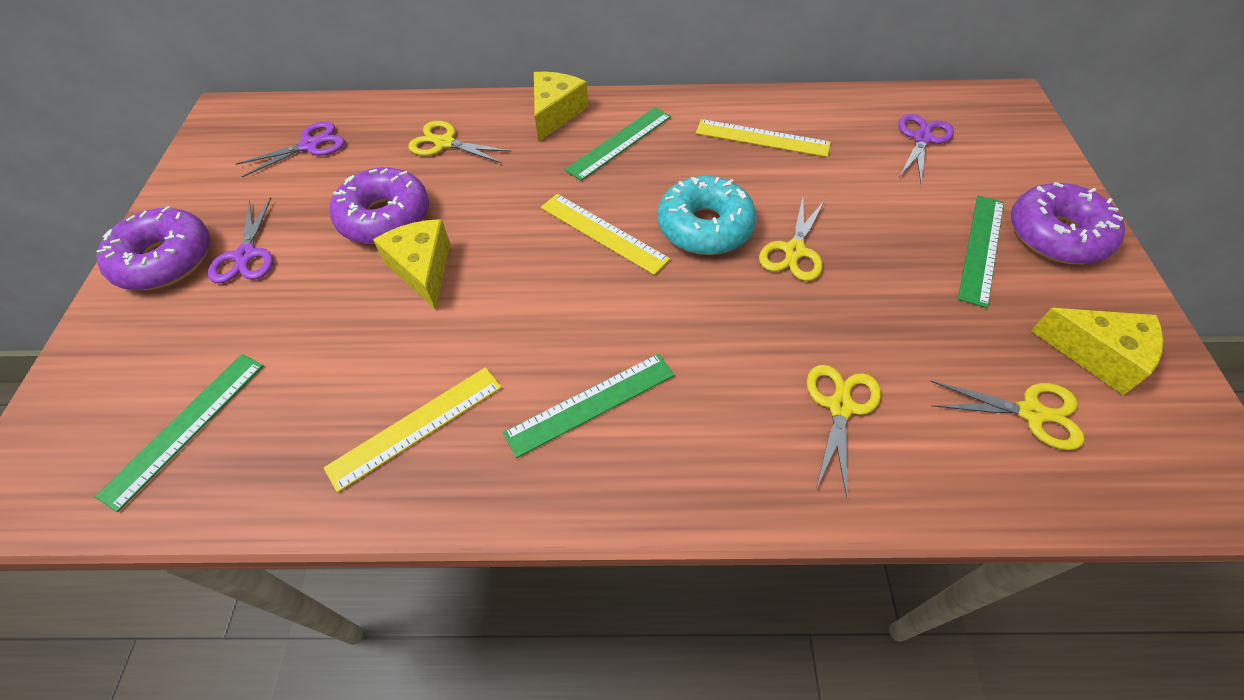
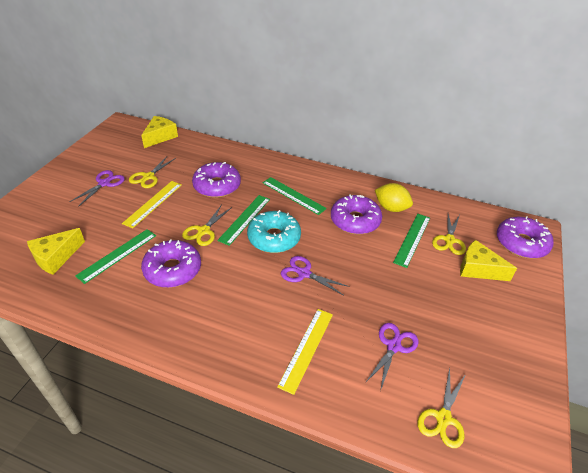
purple donut: [96,206,210,290] [330,167,429,244] [1011,182,1125,264] = 3 -> [141,239,201,288] [192,162,241,198] [331,194,382,235] [497,216,554,259] = 4
yellow lemon: none = 0 -> [375,183,413,212] = 1
yellow ruler: [324,367,502,493] [541,194,670,275] [696,119,831,157] = 3 -> [122,181,182,228] [277,309,333,395] = 2

